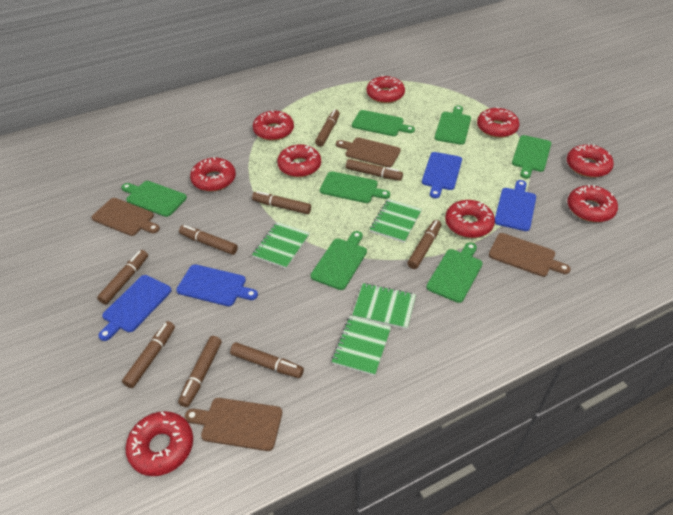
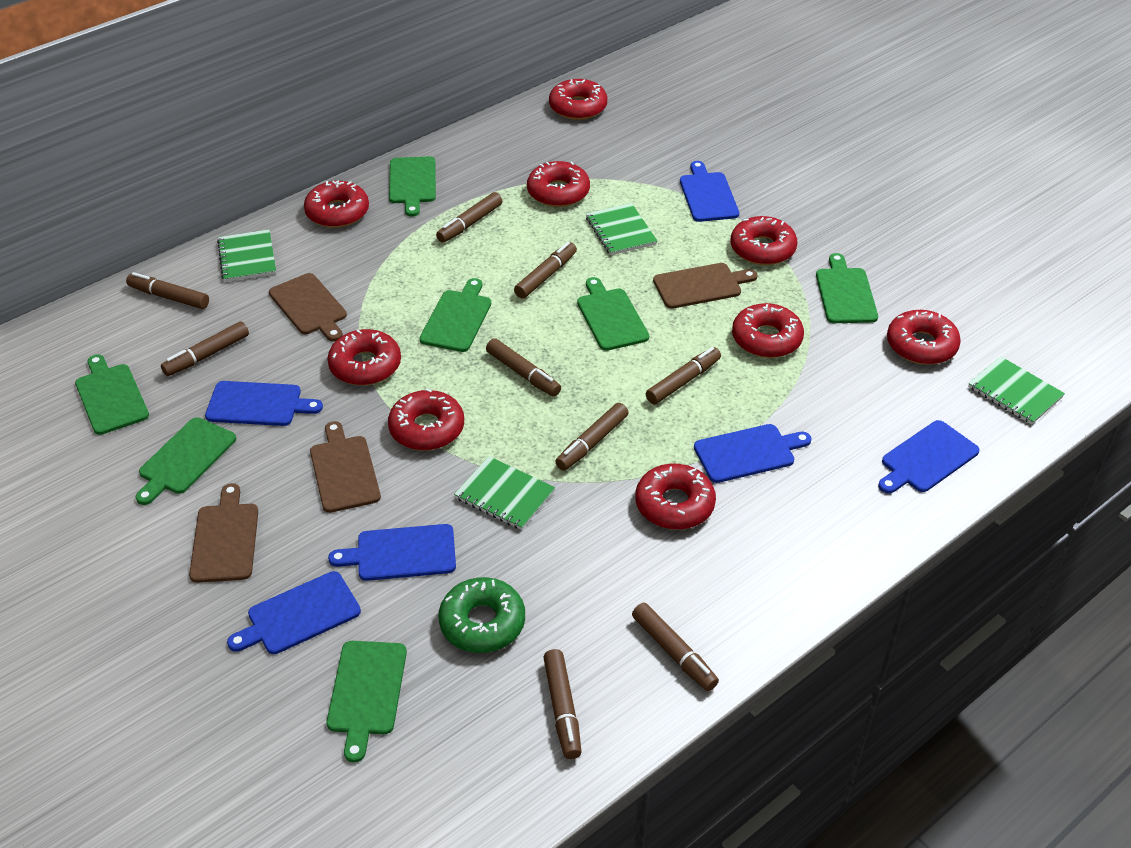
blue cutting board: [98,275,172,341] [176,264,258,306] [422,152,462,198] [495,180,536,231] = 4 -> [205,381,323,426] [227,571,361,654] [328,524,456,581] [680,161,739,222] [694,424,812,483] [878,420,980,494] = 6
green donut: none = 0 -> [439,577,525,653] = 1

